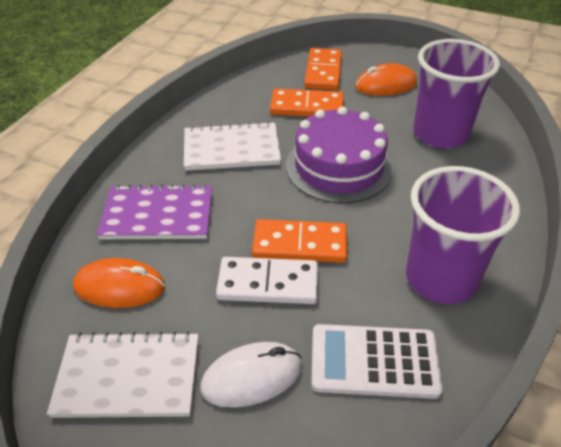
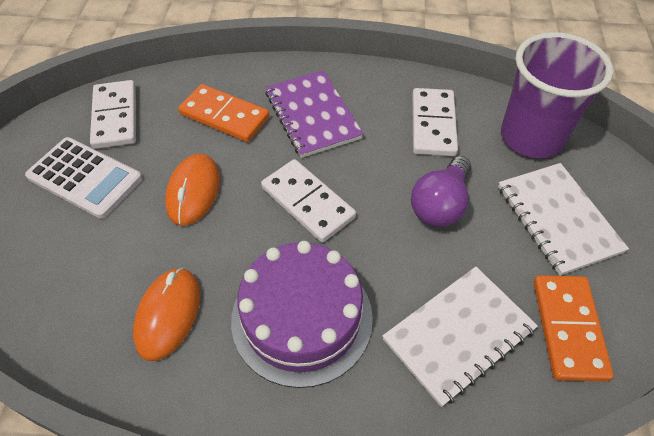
orange domino: [252,219,347,263] [270,89,344,117] [304,48,342,90] = 3 -> [178,84,270,142] [534,275,614,382] = 2
purple cup: [406,166,520,304] [413,39,500,148] = 2 -> [501,32,613,158] = 1
purple light bulb: none = 0 -> [411,156,471,227] = 1
white domino: [216,257,318,304] = 1 -> [90,80,136,149] [261,159,356,243] [412,88,458,156] = 3
white mouse: [200,342,302,408] = 1 -> none = 0

